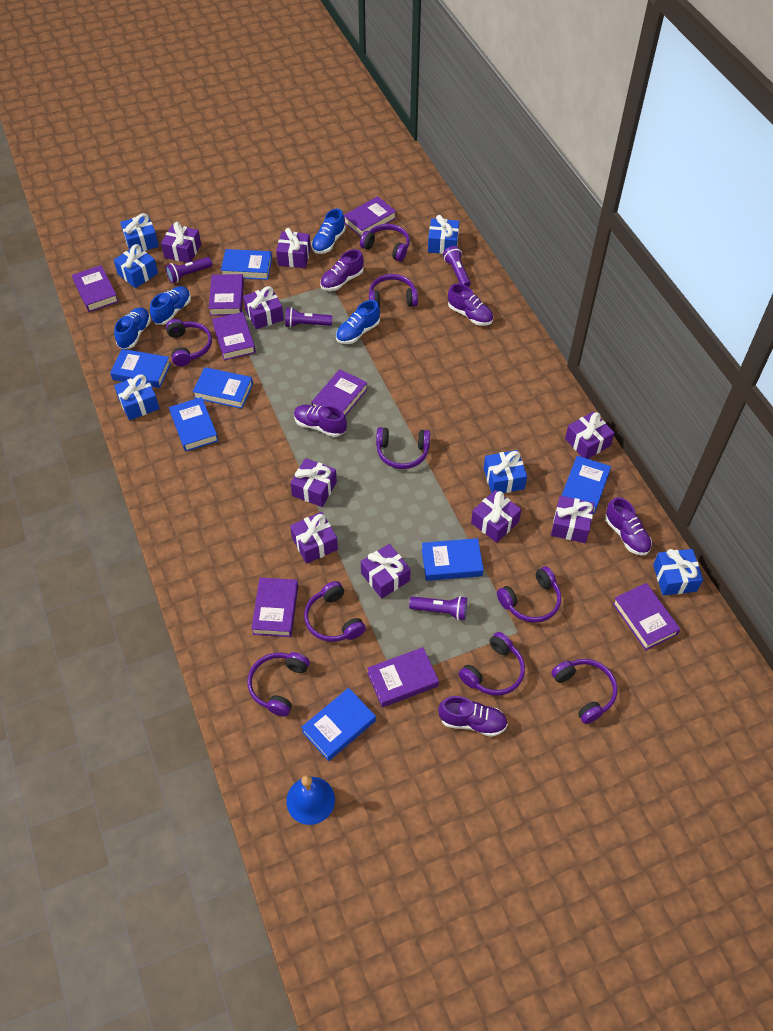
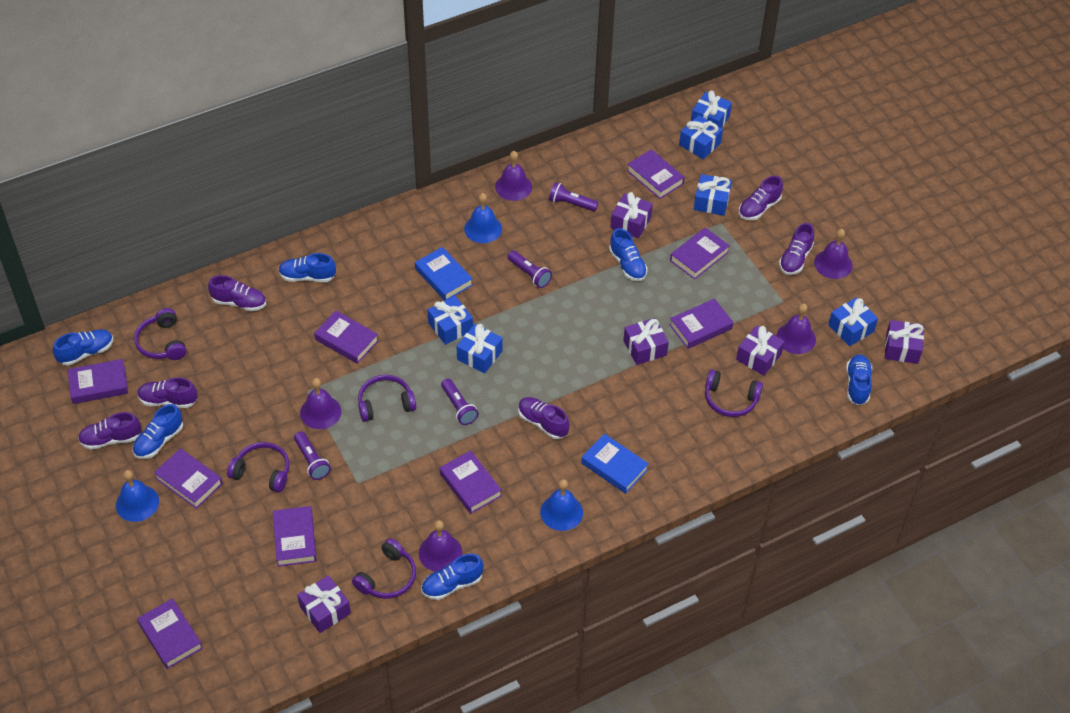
blue bell: [286,775,335,825] = 1 -> [116,470,159,522] [464,193,502,243] [540,479,583,531] = 3
blue book: [110,349,171,388] [169,397,218,452] [193,367,253,409] [221,249,272,280] [301,688,376,761] [422,538,483,581] [561,456,611,514] = 7 -> [415,247,473,301] [581,434,649,494] = 2
blue shoe: [114,307,151,349] [150,286,191,325] [311,209,346,254] [336,300,380,344] = 4 -> [53,329,113,366] [133,404,183,459] [278,253,336,282] [422,554,484,600] [609,228,648,281] [846,354,872,405] = 6
purple bell: none = 0 -> [300,378,341,429] [419,520,462,572] [495,151,532,201] [776,303,816,354] [814,229,852,279] = 5
purple book: [72,265,119,312] [209,274,244,316] [212,312,256,360] [251,578,298,637] [311,369,368,416] [344,196,396,237] [367,647,439,707] [612,583,681,650] = 8 -> [68,359,128,404] [137,598,203,669] [154,448,223,509] [273,506,317,567] [314,311,379,364] [440,450,502,514] [627,149,685,199] [669,299,733,349] [670,228,730,279] = 9
purple gift: [161,222,201,263] [243,286,284,329] [276,228,311,268] [290,458,337,507] [290,512,338,564] [361,544,411,599] [471,490,522,543] [551,496,595,543] [565,411,615,459] = 9 -> [297,575,351,633] [611,192,653,238] [623,318,669,365] [736,325,785,376] [885,320,924,364] = 5
purple headphones: [166,319,212,366] [248,652,310,717] [304,581,366,642] [360,224,410,261] [369,274,418,307] [376,427,430,469] [459,632,525,696] [497,566,561,623] [551,659,617,724] = 9 -> [134,308,187,360] [227,442,289,493] [352,538,416,599] [358,375,416,422] [705,370,763,417] = 5
purple shoe: [294,405,347,437] [320,249,364,291] [438,696,508,737] [448,283,493,326] [605,497,652,556] = 5 -> [78,412,141,450] [137,377,197,408] [208,275,266,312] [518,397,569,439] [739,176,783,220] [779,223,814,275] = 6

